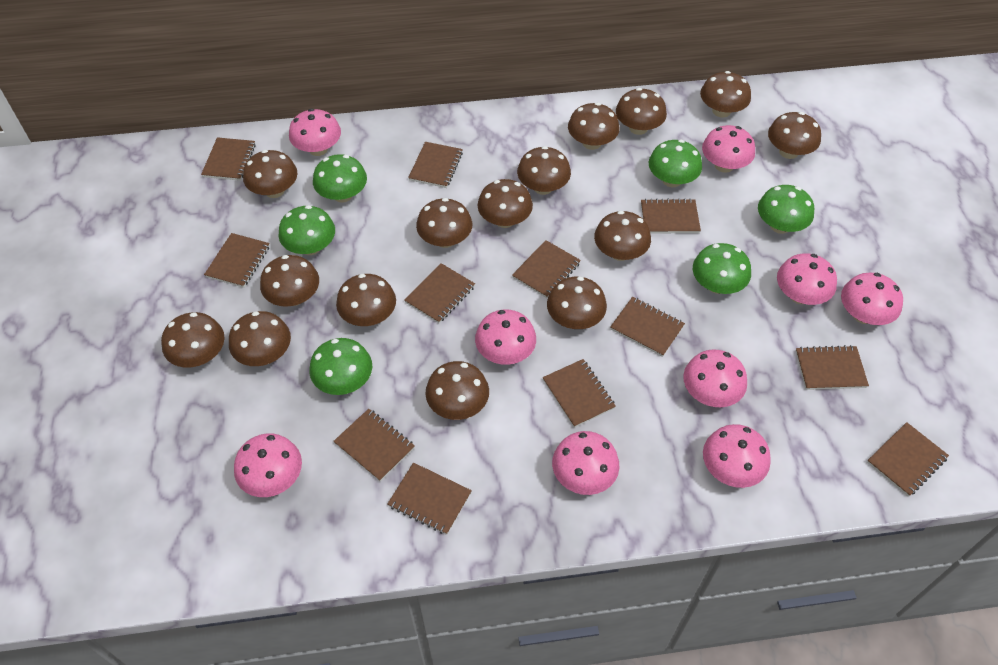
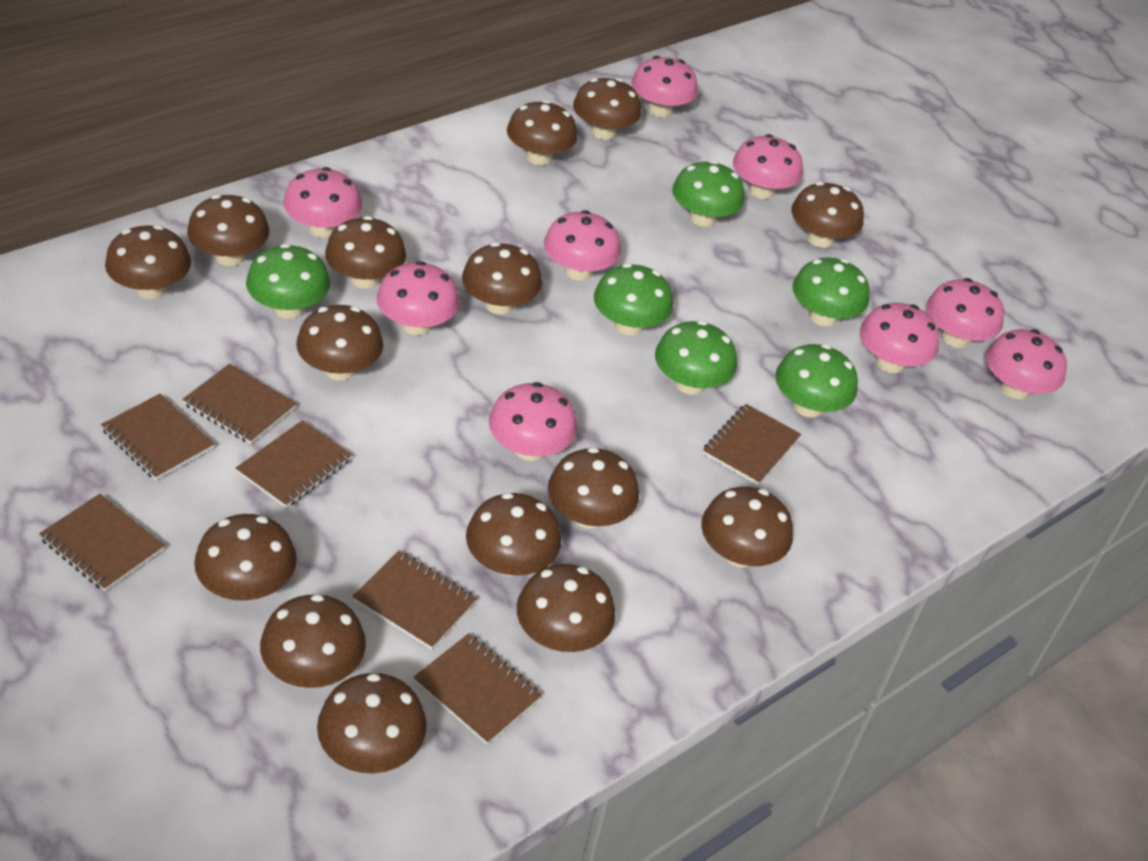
brown notebook: [201,137,256,181] [204,233,270,288] [334,409,415,481] [388,463,472,535] [404,263,475,323] [408,142,463,188] [512,240,581,298] [543,359,616,428] [610,297,685,357] [641,198,701,234] [795,345,869,390] [867,422,949,496] = 12 -> [39,494,165,591] [101,394,214,480] [182,364,296,444] [236,420,352,508] [352,551,477,650] [414,633,542,745] [703,404,801,485] = 7

